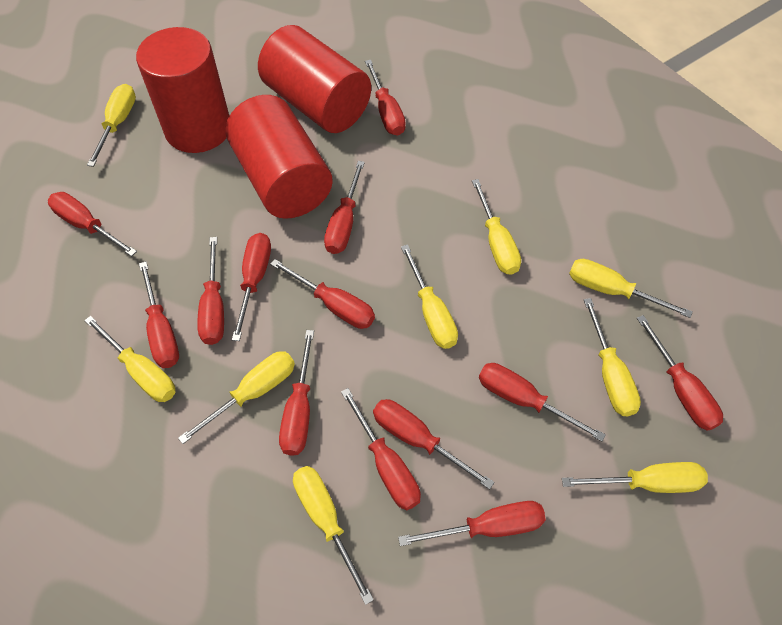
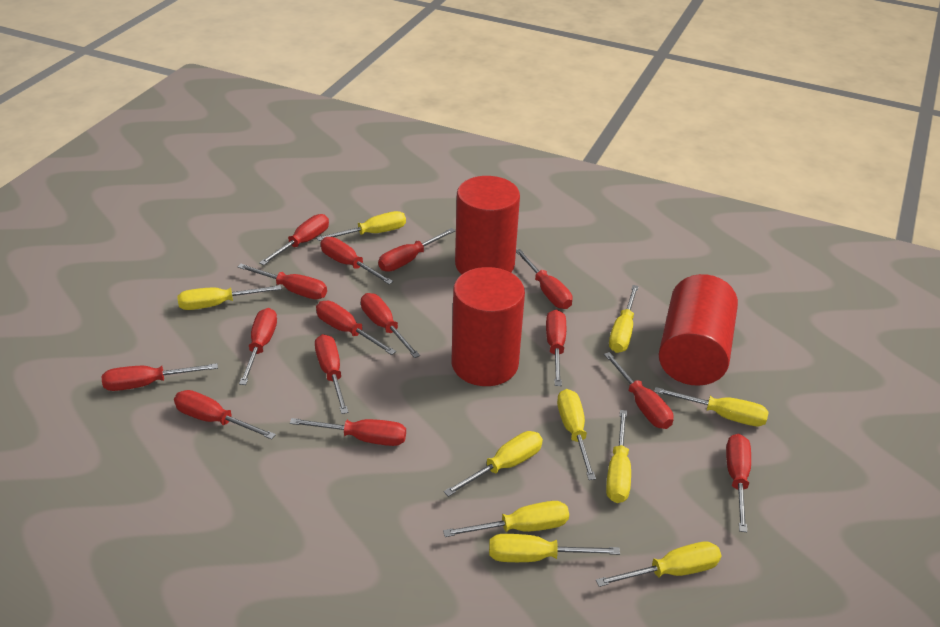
red screwdriver: [48,192,137,256] [139,261,179,368] [197,237,224,345] [232,233,271,341] [270,259,375,329] [279,330,314,456] [324,161,365,254] [341,388,421,510] [365,60,406,136] [373,399,495,489] [398,501,546,546] [479,363,606,442] [637,315,723,431] = 13 -> [102,363,218,391] [174,390,276,439] [238,264,327,299] [239,308,277,385] [259,214,329,265] [290,418,406,446] [315,334,349,414] [316,301,396,355] [321,237,393,284] [361,293,420,358] [378,228,456,272] [516,249,573,309] [546,310,566,386] [604,352,673,429] [726,434,751,532] = 15
yellow screwdriver: [84,316,176,402] [87,84,136,167] [178,351,295,444] [293,466,374,605] [401,244,458,349] [472,179,521,275] [562,462,708,493] [569,259,693,318] [584,298,641,416] = 9 -> [177,285,282,310] [316,211,406,241] [443,501,569,537] [444,431,543,497] [489,534,620,562] [557,389,596,480] [596,541,721,587] [606,410,631,503] [609,285,639,353] [654,387,769,426] = 10

